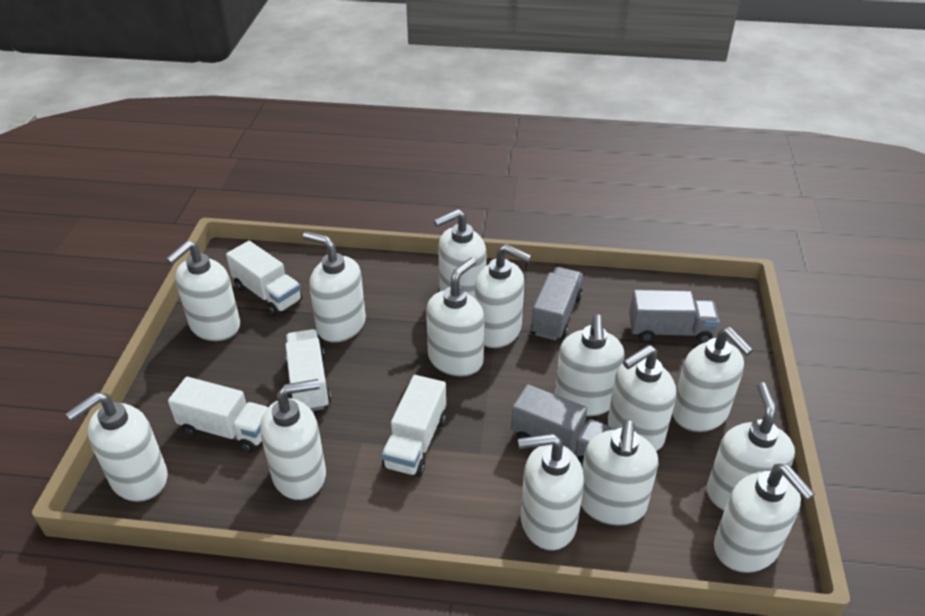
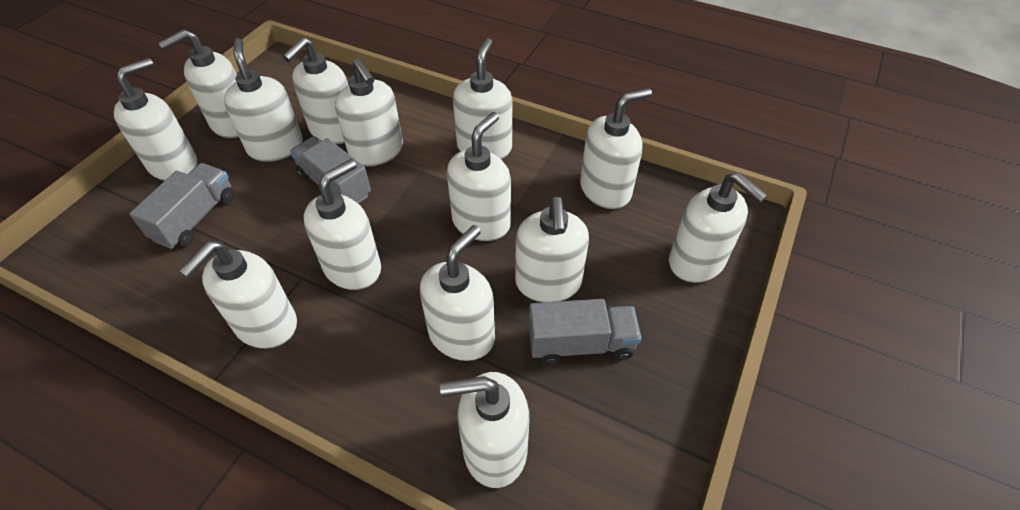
white truck: [168,377,268,453] [226,241,302,316] [285,329,331,411] [382,375,446,477] = 4 -> none = 0

